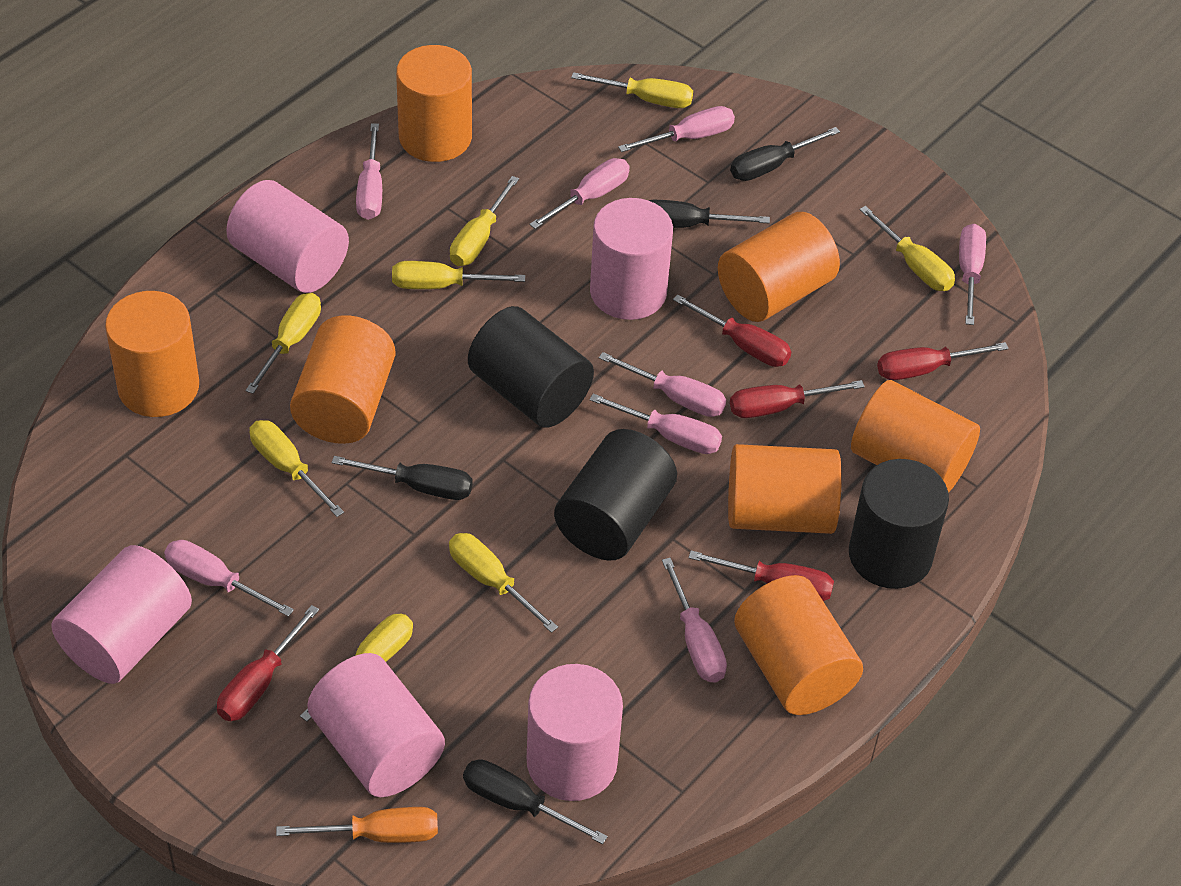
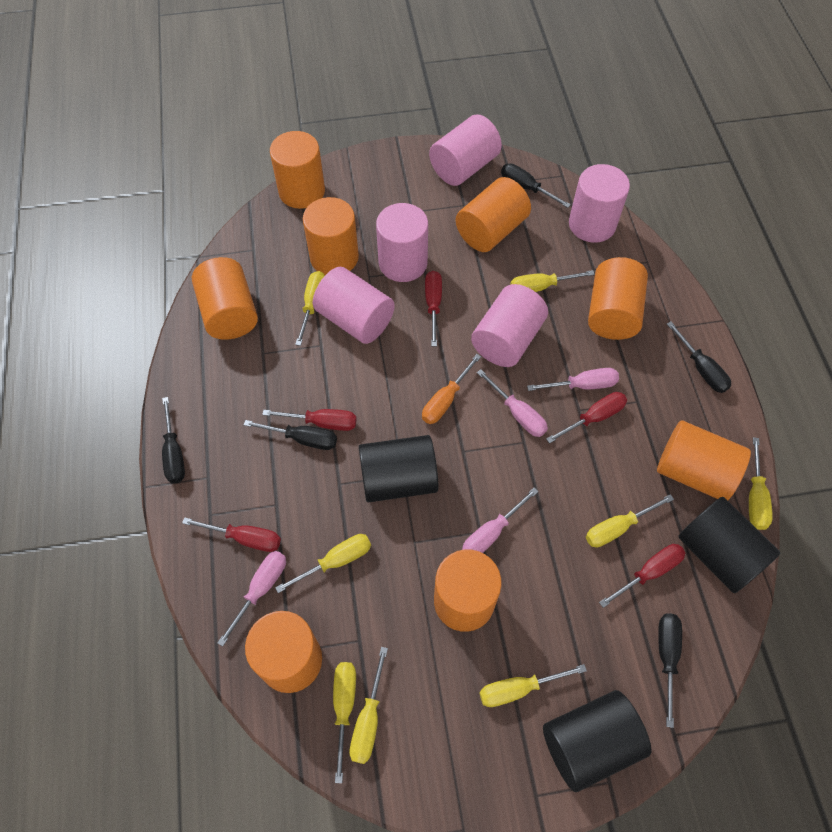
black screwdriver: [331,456,473,500] [463,759,608,844] [648,200,770,228] [730,127,840,181] = 4 -> [162,397,185,483] [244,420,337,450] [501,164,571,208] [658,614,682,728] [667,322,731,393] = 5
orange cylinder: [105,291,199,417] [290,315,396,444] [396,45,472,162] [718,212,840,322] [728,444,842,534] [734,575,863,715] [851,380,980,493] = 7 -> [192,257,258,340] [245,611,322,693] [270,131,325,209] [303,197,359,275] [434,549,502,632] [456,177,531,252] [588,257,648,340] [657,420,751,500] = 8
pink screwdriver: [164,540,294,617] [356,123,382,220] [529,158,630,229] [589,394,722,454] [599,352,726,417] [618,106,735,152] [662,558,727,682] [959,224,986,325] = 8 -> [217,551,286,647] [462,488,539,553] [477,369,548,437] [527,368,619,391] = 4

